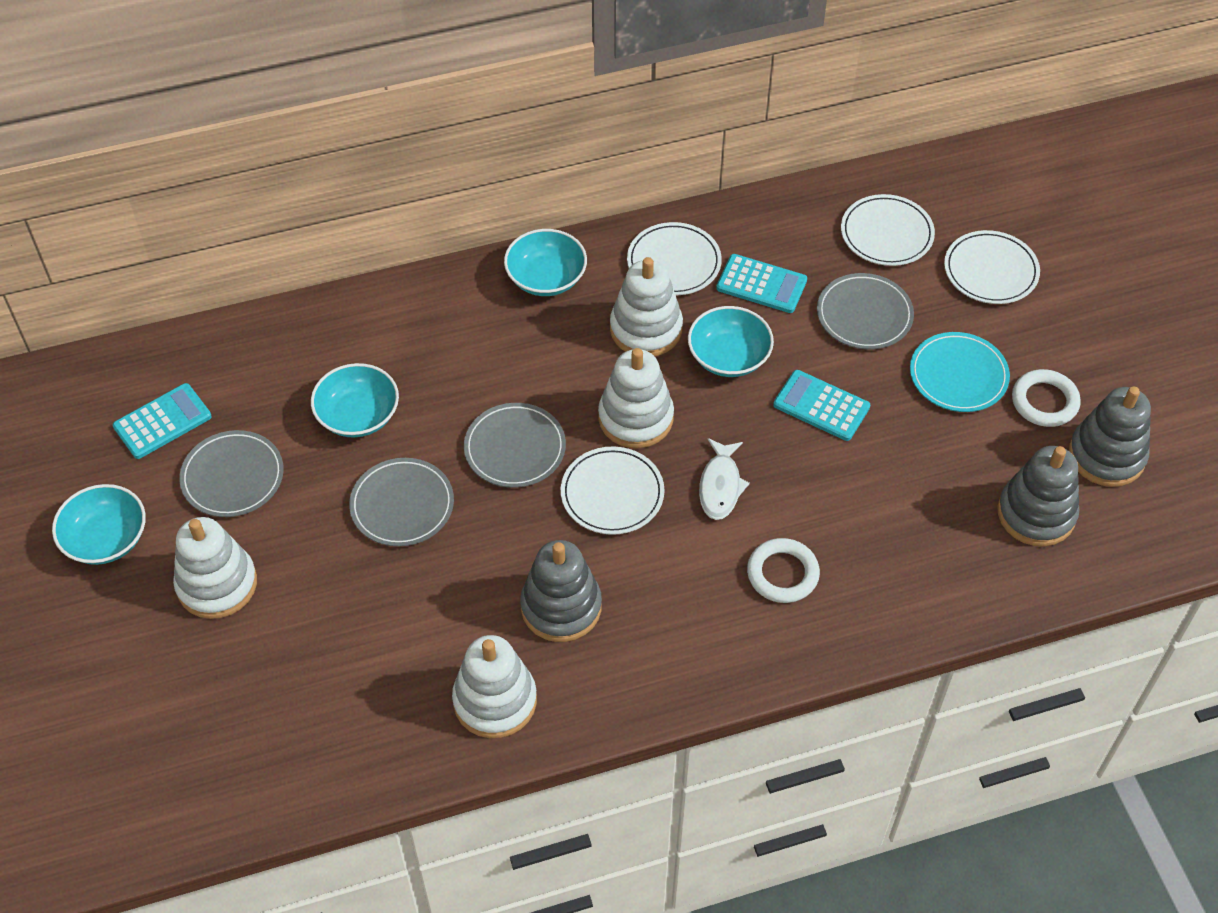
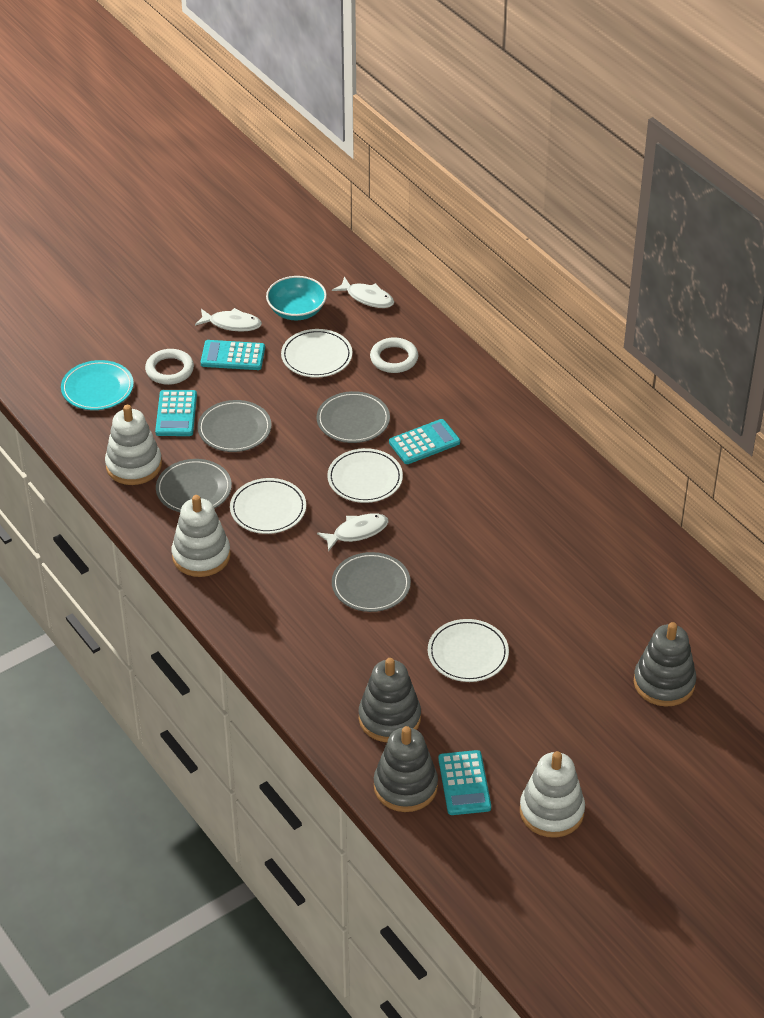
turquoise bowl: [52,484,146,565] [311,363,399,438] [504,229,587,296] [688,306,774,377] = 4 -> [266,276,327,320] = 1
turquoise calculator: [113,383,212,459] [716,254,807,313] [773,370,870,441] = 3 -> [155,390,197,436] [201,340,265,370] [389,419,460,464] [438,750,491,815] = 4
white fish: [699,438,750,520] = 1 -> [195,308,262,332] [317,513,389,552] [332,277,394,308] = 3
white stacking toy: [173,517,257,619] [452,635,537,738] [598,348,674,448] [610,257,683,356] = 4 -> [105,405,162,485] [171,495,231,577] [520,751,585,838] = 3

